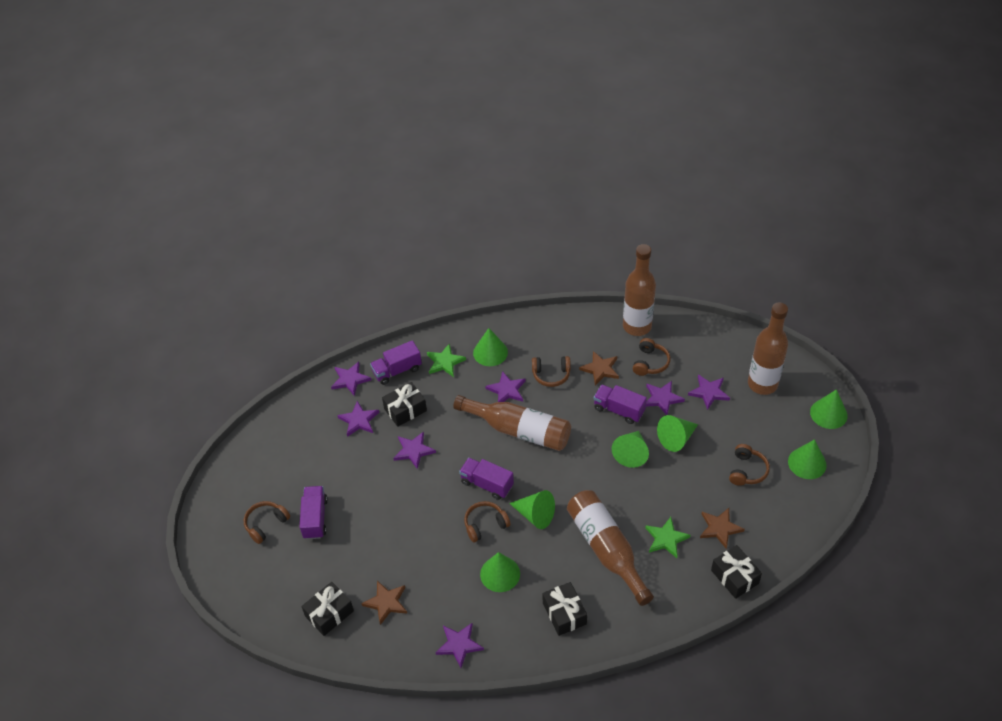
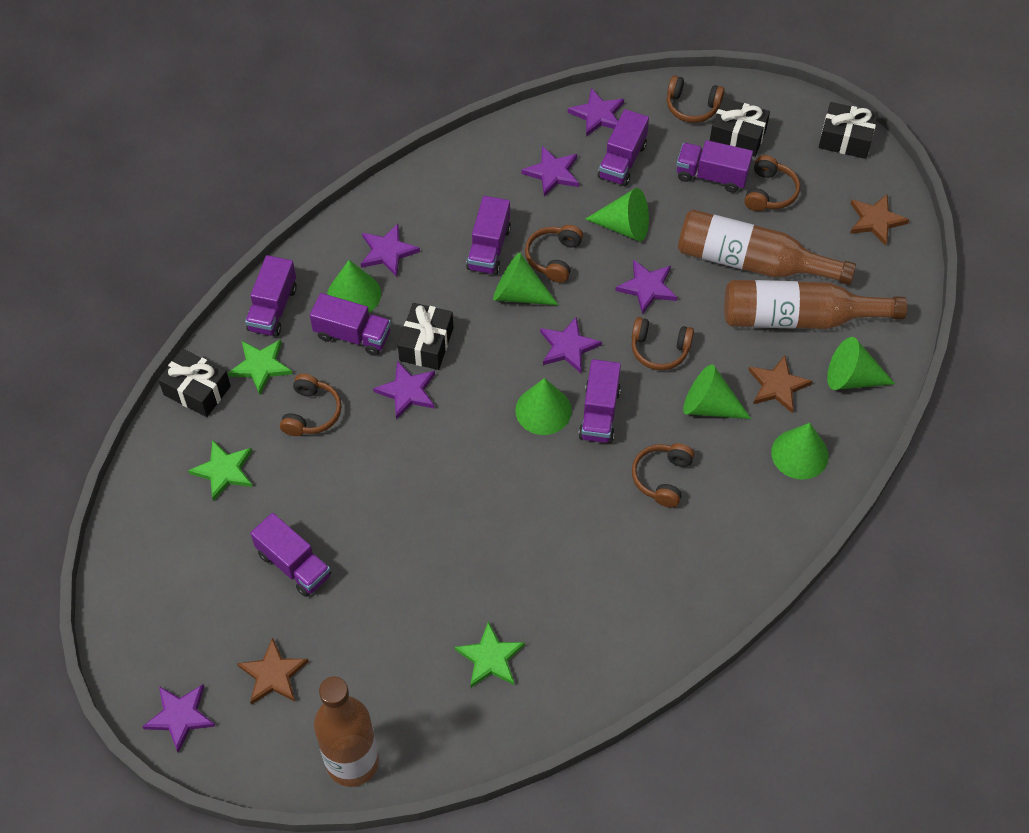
brown bottle: [453,395,571,451] [567,490,654,606] [623,244,656,336] [748,302,788,395] = 4 -> [314,676,379,787] [678,209,856,285] [724,280,907,329] = 3
brown headphones: [244,501,290,544] [464,501,511,542] [532,356,571,387] [633,338,671,376] [729,444,770,486] = 5 -> [280,374,342,436] [525,225,583,283] [632,317,694,370] [632,443,694,508] [667,75,725,123] [744,155,800,211] = 6
green star: [427,344,466,377] [645,517,691,558] = 2 -> [188,440,252,501] [228,339,293,395] [455,621,525,687] = 3
purple truck: [300,486,328,539] [370,340,422,385] [459,458,514,500] [593,384,647,424] = 4 -> [245,255,297,337] [250,513,331,597] [310,293,391,356] [466,196,511,275] [578,359,621,443] [598,109,649,186] [677,140,753,193] = 7

